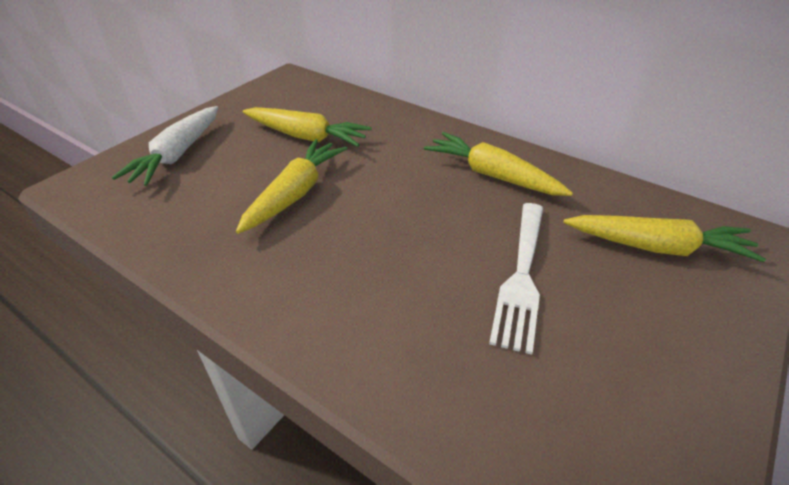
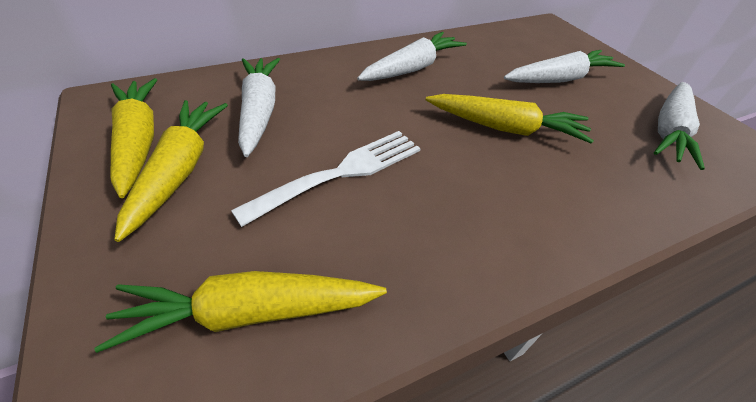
white carrot: [112,106,218,186] = 1 -> [238,58,280,157] [357,32,467,81] [504,50,625,83] [654,82,705,170] = 4

